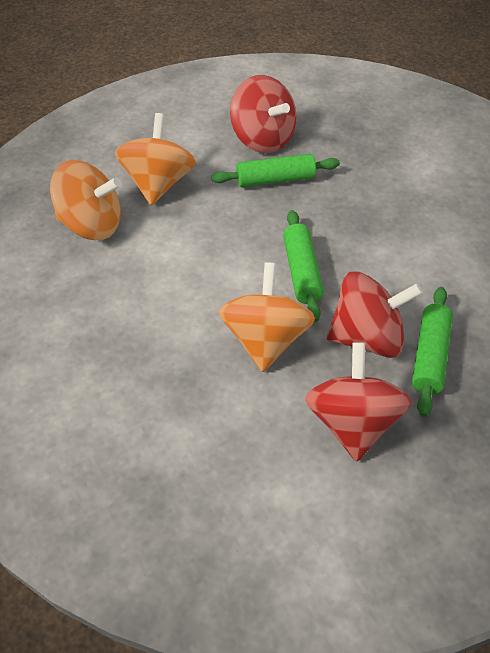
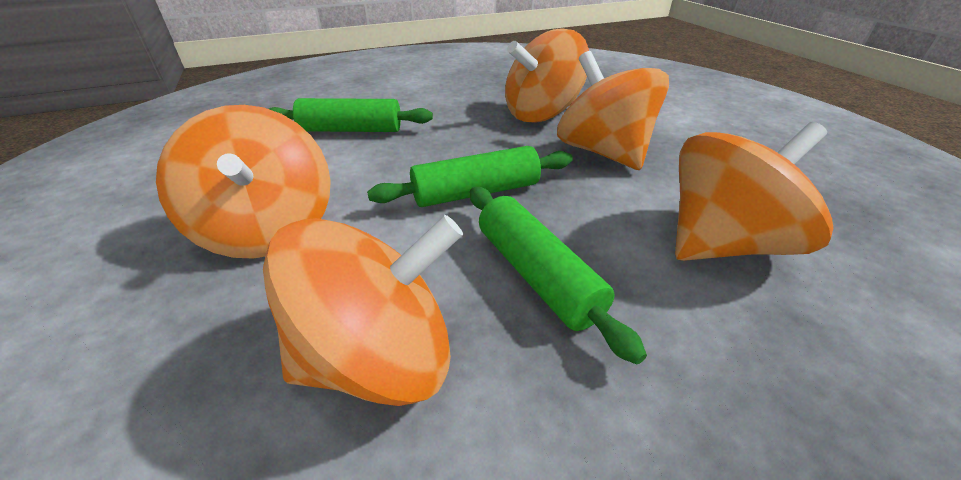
orange spinning top: [50,160,121,240] [115,113,196,205] [219,262,315,372] = 3 -> [156,105,331,259] [263,215,463,406] [505,28,589,123] [557,51,669,170] [675,122,833,261] = 5
red spinning top: [230,75,296,153] [305,342,412,462] [327,271,423,358] = 3 -> none = 0

